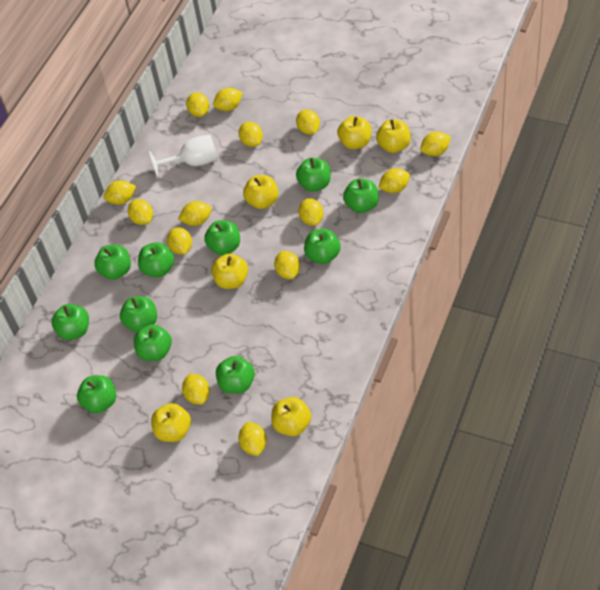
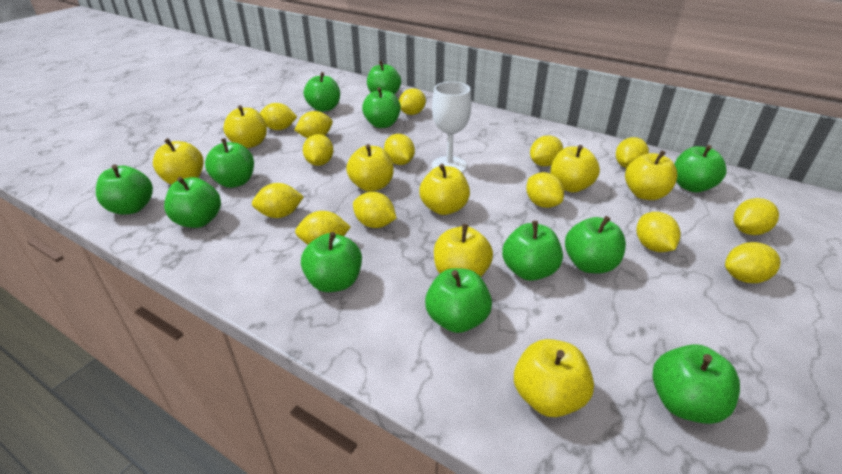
green apple: [51,304,89,340] [77,375,116,413] [94,245,131,280] [120,296,157,332] [134,324,172,361] [138,242,174,277] [204,220,240,255] [216,356,255,394] [296,158,331,192] [304,229,341,264] [343,179,379,213] = 11 -> [96,165,153,214] [164,177,221,228] [205,138,254,188] [301,232,362,292] [304,72,340,112] [362,87,401,128] [367,60,401,95] [425,268,492,333] [502,221,563,281] [565,216,626,274] [653,344,740,424] [674,145,727,192] = 12
yellow apple: [151,403,191,442] [211,253,248,289] [243,175,278,209] [271,397,311,436] [337,116,371,149] [376,119,411,153] = 6 -> [153,138,204,185] [223,105,267,148] [346,144,394,192] [419,164,470,215] [434,224,493,277] [514,339,594,417] [551,145,600,193] [625,150,678,200] = 8

